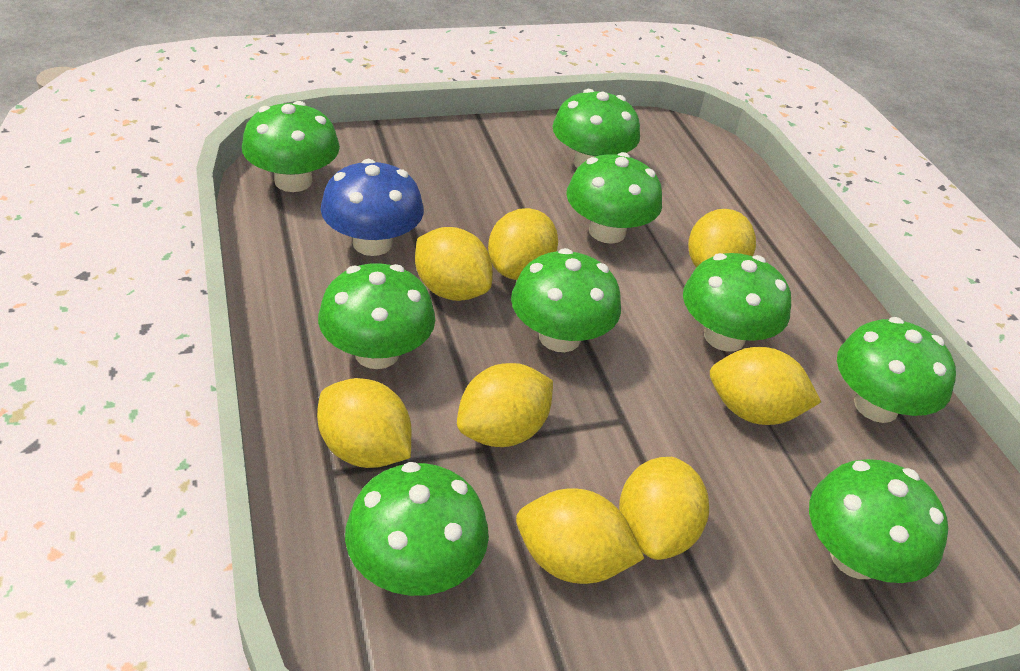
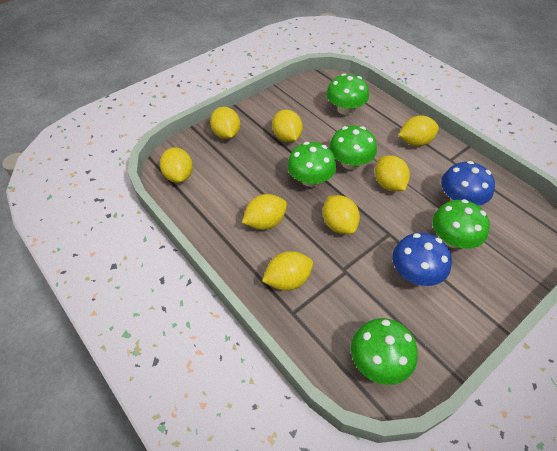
blue mushroom: [321,159,424,256] = 1 -> [392,233,452,286] [441,161,495,205] = 2
green mushroom: [242,101,340,192] [318,263,435,369] [345,462,489,596] [511,248,621,352] [552,89,640,168] [566,152,662,244] [683,253,791,352] [809,459,948,583] [837,317,956,423] = 9 -> [287,142,336,187] [326,73,369,115] [329,126,377,170] [351,318,418,385] [432,199,490,249] = 5

